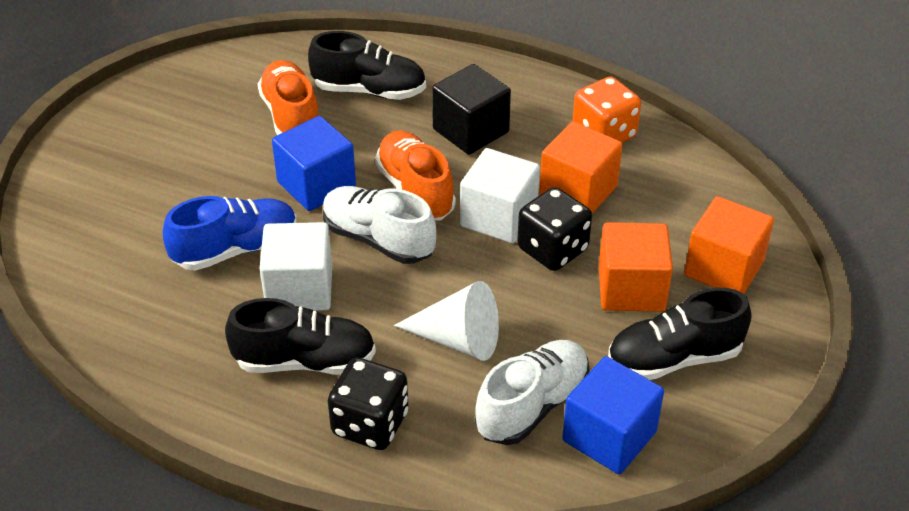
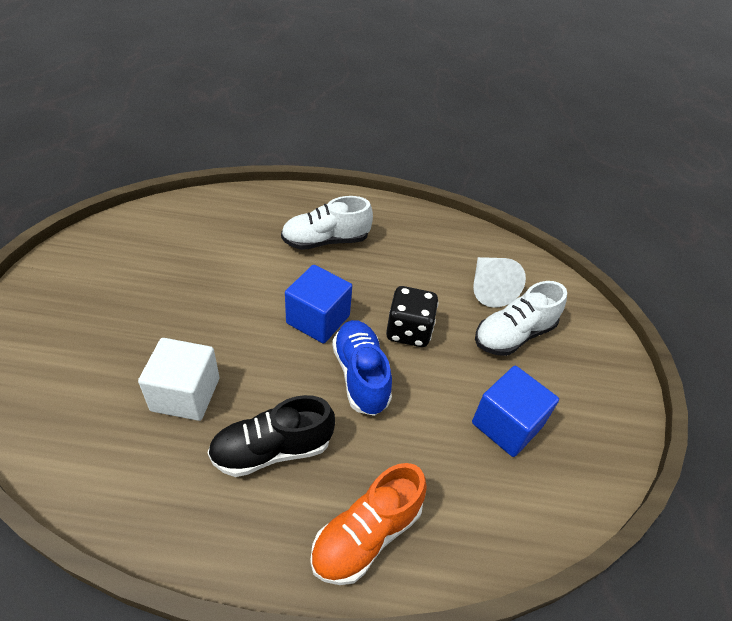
black cube: [432,64,511,155] = 1 -> none = 0
black dice: [328,357,408,450] [517,187,592,271] = 2 -> [386,286,439,347] = 1
black shoe: [225,298,376,375] [308,31,426,100] [608,288,752,380] = 3 -> [207,395,335,477] = 1
orange cube: [539,122,622,213] [599,222,673,312] [684,196,774,294] = 3 -> none = 0
orange dice: [572,77,641,143] = 1 -> none = 0
orange shoe: [258,60,319,135] [375,131,456,220] = 2 -> [310,463,427,585] = 1
white cube: [259,222,332,311] [460,148,540,244] = 2 -> [138,338,219,421] = 1

